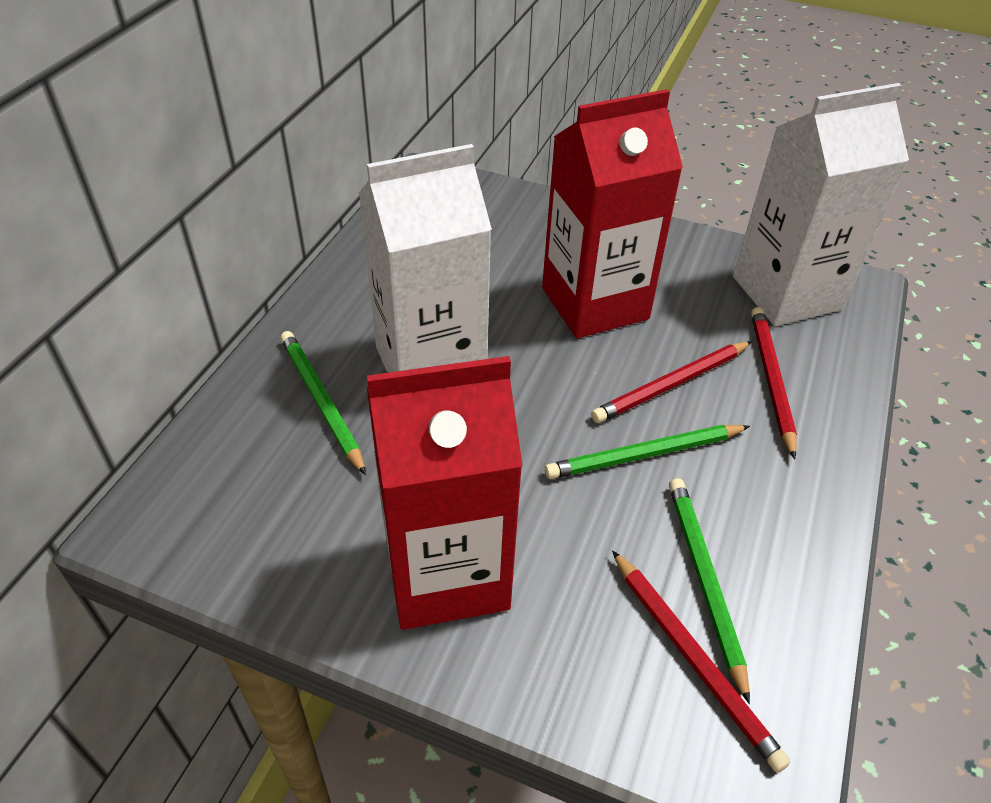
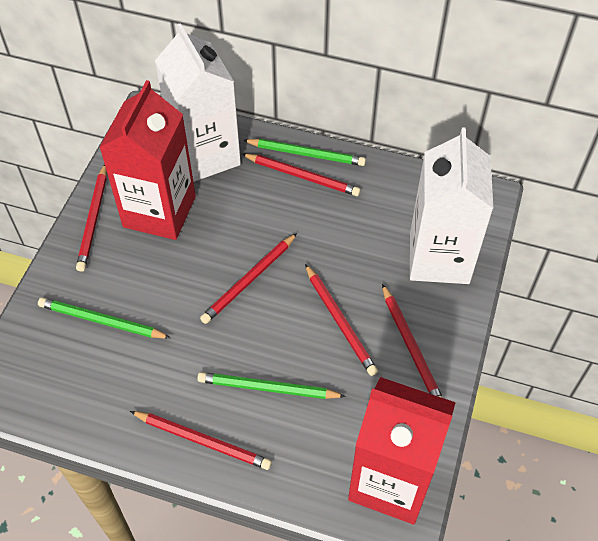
red pencil: [591,341,752,423] [612,550,790,773] [751,307,797,459] = 3 -> [76,164,107,272] [130,411,272,470] [200,233,297,324] [242,154,360,196] [305,264,378,376] [382,284,443,398] = 6

